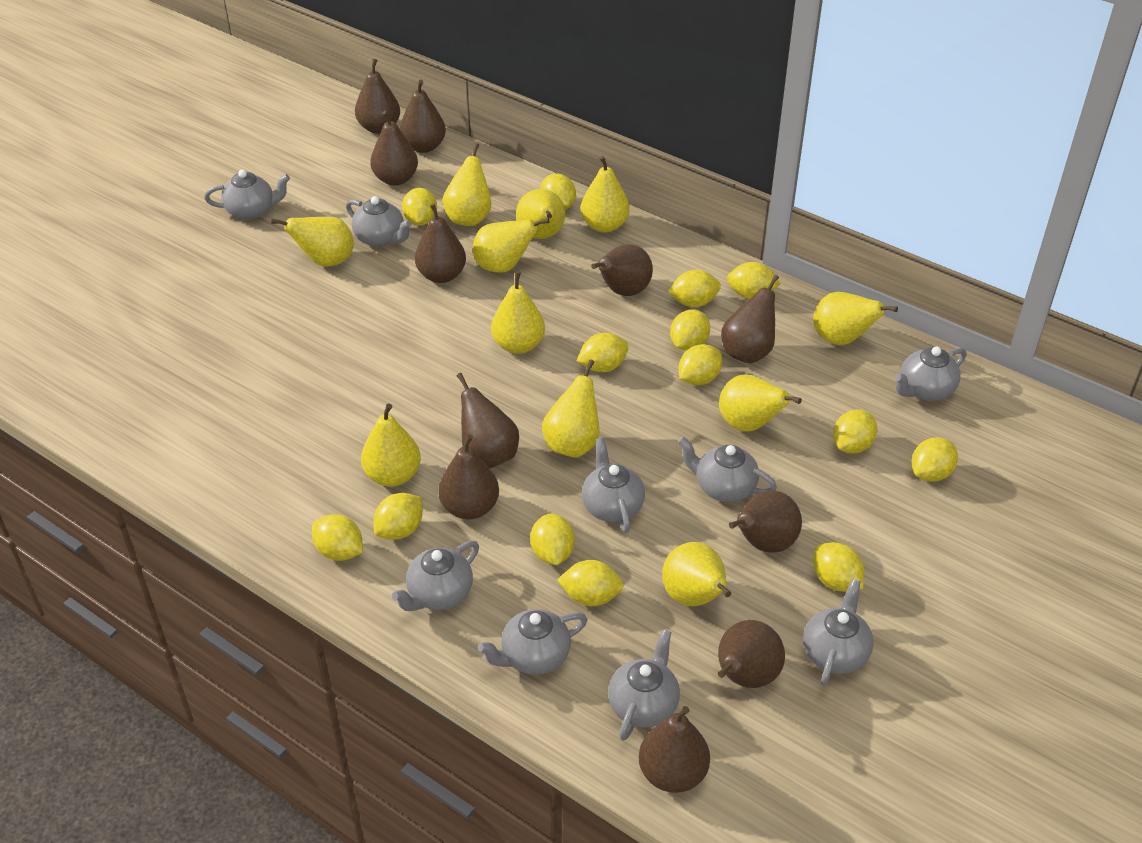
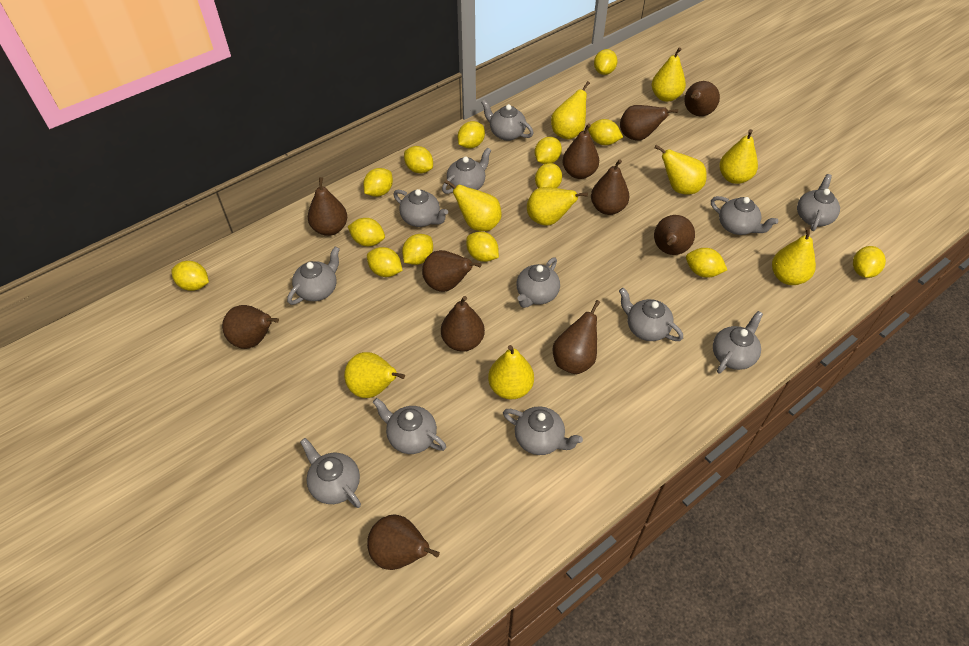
grey teapot: [204,170,290,220] [346,196,412,247] [392,541,479,611] [478,609,588,675] [582,438,645,533] [608,629,680,741] [678,437,777,502] [803,579,874,686] [894,347,966,401] = 9 -> [287,247,340,305] [300,438,361,508] [373,398,446,454] [393,189,448,227] [442,147,491,194] [481,99,534,141] [503,407,583,455] [516,257,560,308] [619,288,683,341] [711,196,778,235] [713,311,763,373] [797,174,840,231] = 12
yellow pear: [271,217,354,267] [361,404,421,487] [442,143,491,226] [473,218,550,273] [491,272,545,354] [516,189,565,239] [542,360,600,458] [581,156,630,233] [662,542,731,606] [719,374,802,432] [813,292,898,345] = 11 -> [344,352,405,398] [444,180,502,231] [488,345,534,399] [527,187,588,226] [551,81,590,140] [652,47,686,102] [655,145,707,195] [719,129,758,184] [772,227,816,285] = 9

